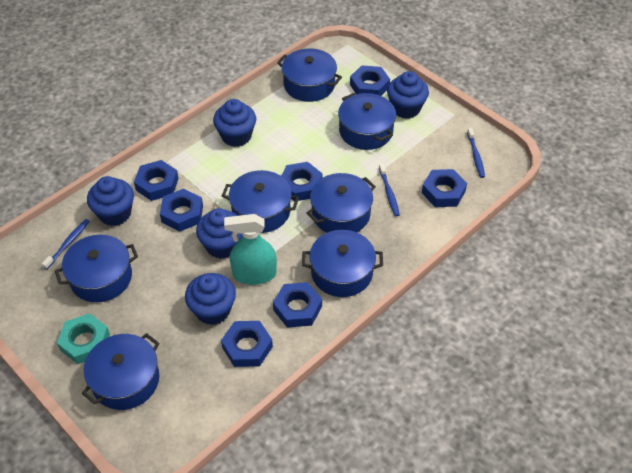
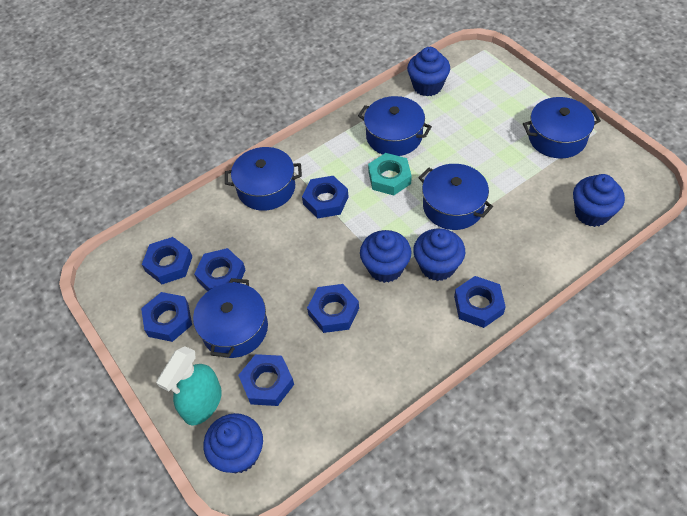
blue pot: [55,234,138,302] [82,333,159,410] [222,170,299,233] [277,48,342,102] [302,230,383,297] [307,173,376,233] [338,93,396,150] = 7 -> [193,278,268,358] [225,147,302,211] [358,96,432,156] [418,164,493,230] [523,97,601,158] = 5
blue toothbrush: [42,219,90,269] [379,164,400,216] [467,128,485,178] = 3 -> none = 0

